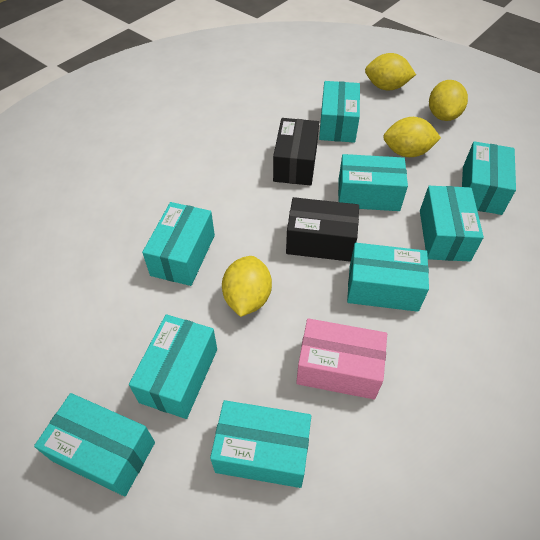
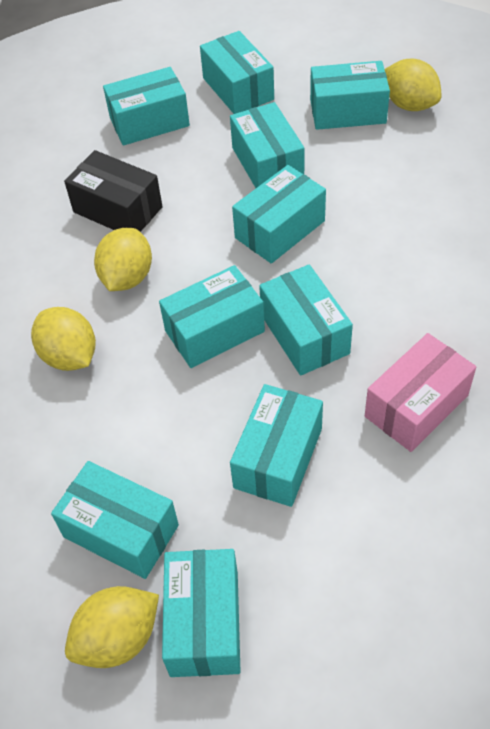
black box: [273,118,319,186] [286,197,359,262] = 2 -> [64,150,163,232] = 1
turquoise box: [34,393,155,496] [129,314,217,419] [142,202,215,286] [210,400,311,488] [319,81,360,143] [338,154,408,211] [347,243,429,312] [420,186,484,261] [462,141,516,215] = 9 -> [51,461,179,579] [103,67,190,146] [159,265,265,368] [162,549,241,677] [200,31,274,114] [230,102,305,188] [230,384,323,507] [232,165,326,264] [259,265,353,376] [310,61,390,130] = 10

